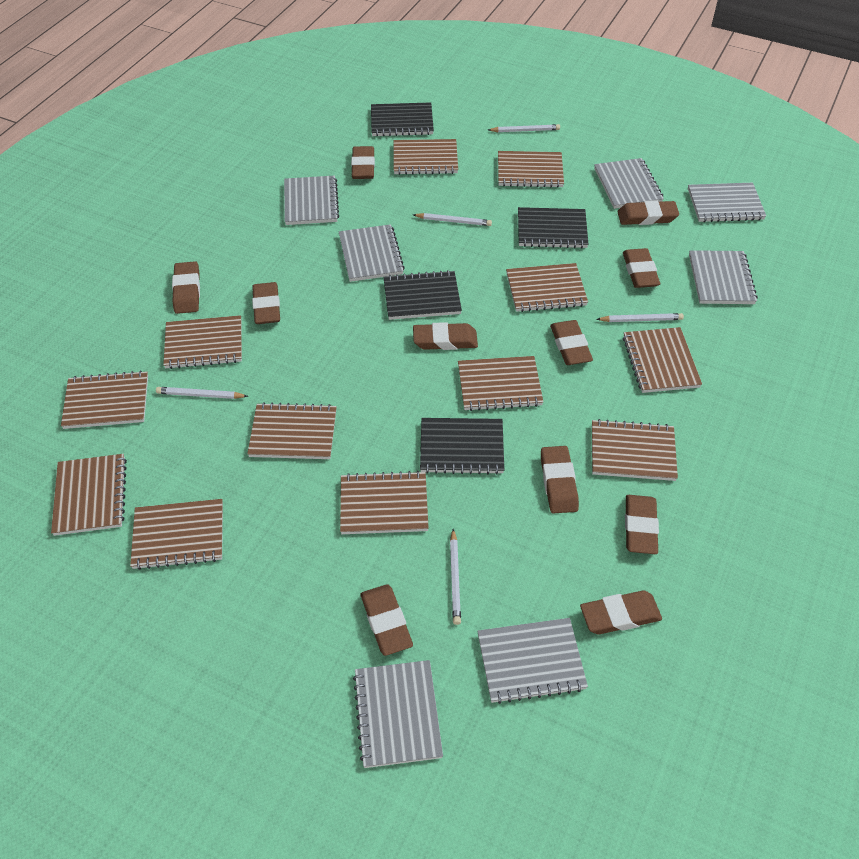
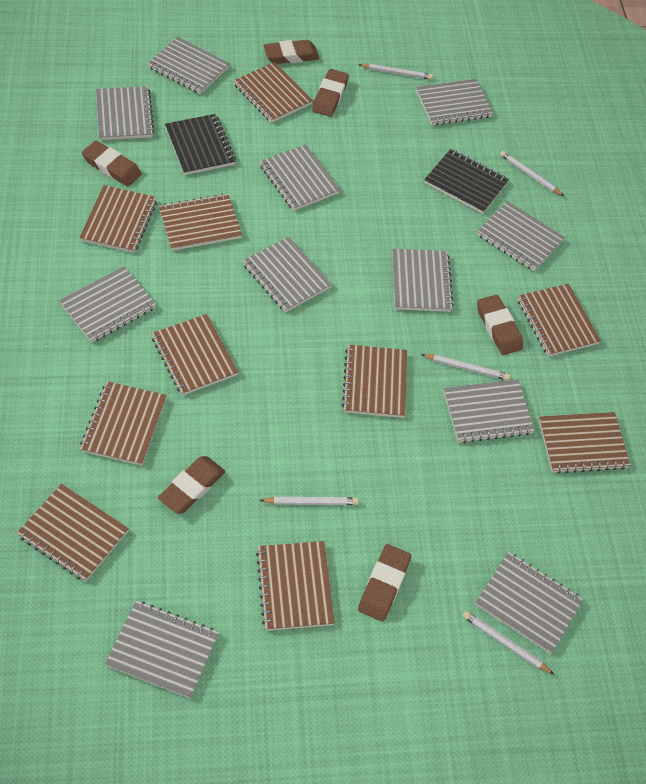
black notebook: [371,102,434,137] [383,270,462,320] [420,418,504,475] [518,207,588,248] = 4 -> [165,114,236,175] [424,149,509,214] = 2
brown eraser: [172,261,200,314] [252,282,280,324] [351,146,375,179] [361,584,413,656] [413,322,478,350] [541,446,579,514] [550,320,593,365] [580,590,662,634] [617,200,679,225] [623,248,660,288] [625,495,659,554] = 11 -> [82,141,142,186] [158,456,225,514] [263,40,319,64] [312,69,349,117] [358,544,411,622] [477,295,523,355] = 6
brown notebook: [51,454,127,536] [61,371,148,429] [130,499,223,570] [163,315,242,369] [247,402,337,459] [340,471,429,534] [393,139,458,175] [458,356,543,411] [498,151,564,188] [506,263,588,312] [592,419,678,481] [623,327,702,393] = 12 -> [17,484,129,582] [79,185,157,253] [80,381,167,466] [152,314,238,396] [159,194,242,251] [234,62,313,123] [256,541,335,631] [342,344,407,418] [518,284,601,357] [539,412,630,474] = 10
grey notebook: [284,176,339,225] [339,224,405,282] [353,660,443,768] [477,618,588,704] [594,158,664,209] [688,183,766,222] [689,250,758,304] = 7 -> [59,266,156,343] [96,86,154,140] [105,601,219,699] [147,37,230,94] [243,237,332,313] [260,144,340,211] [392,249,454,312] [416,79,493,125] [443,379,535,443] [475,552,583,654] [477,201,565,271] = 11

